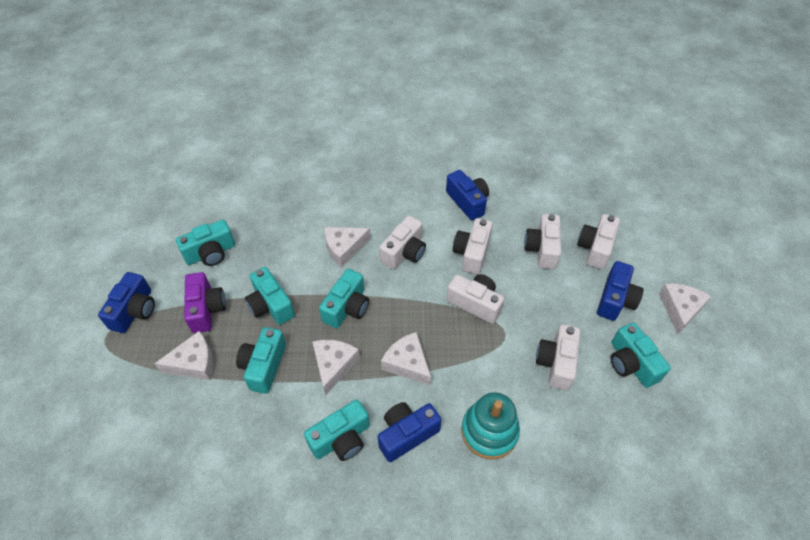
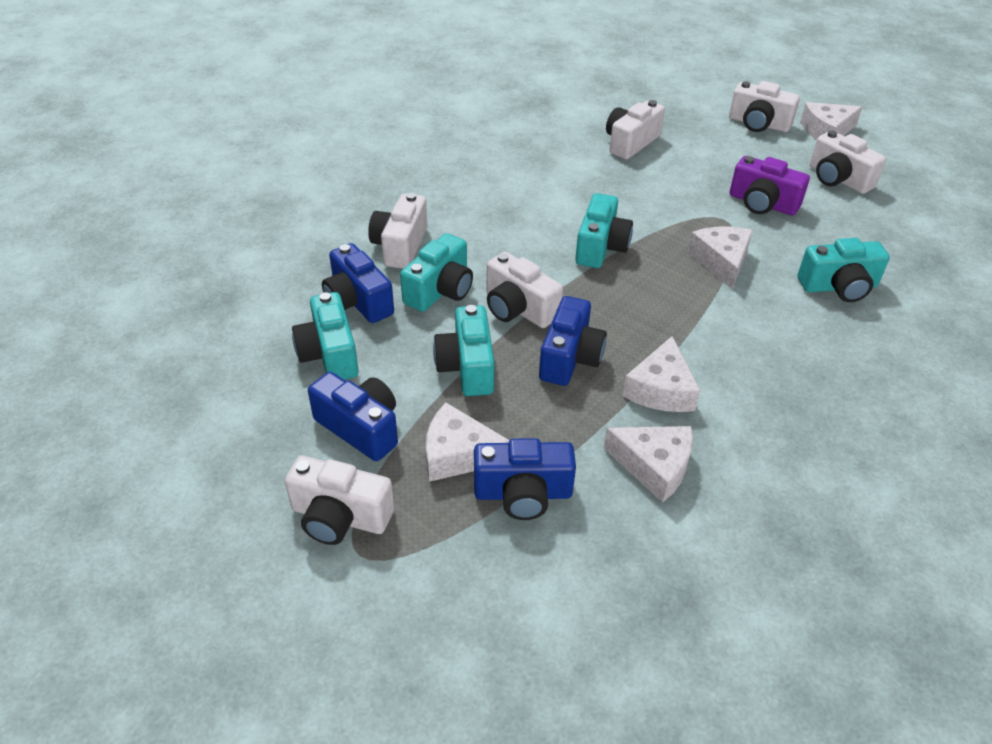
turquoise camera: [176,220,235,266] [236,327,286,394] [245,267,295,325] [304,399,370,461] [319,269,369,329] [611,322,671,388] = 6 -> [292,292,359,380] [400,233,473,312] [433,305,495,396] [575,193,633,268] [797,238,890,302] = 5
turquoise stacking toy: [461,392,520,459] = 1 -> none = 0

